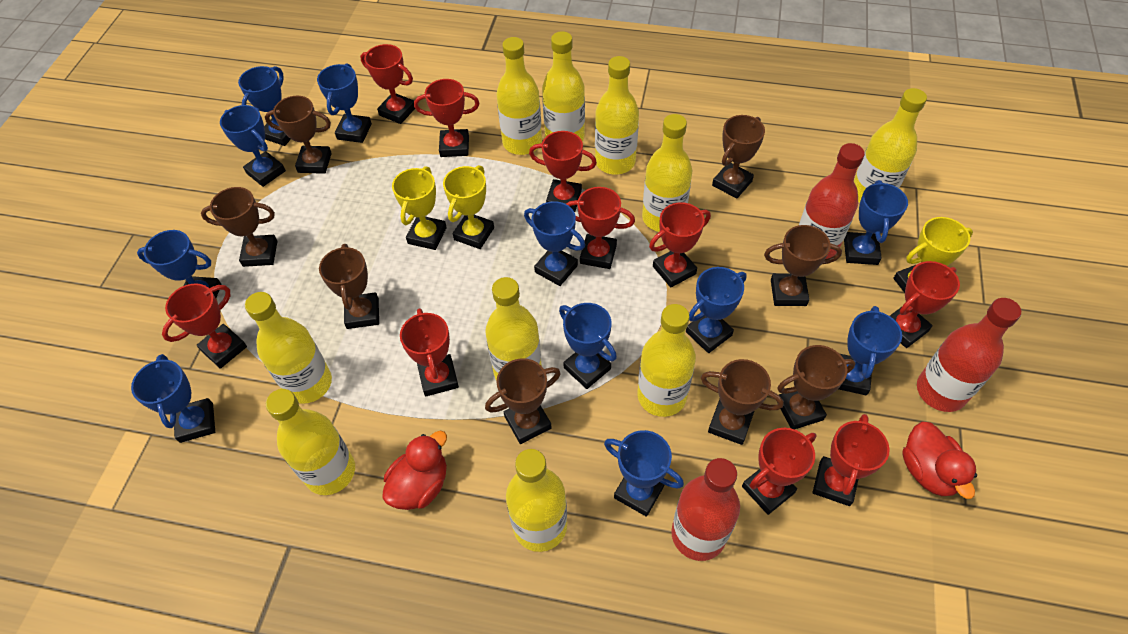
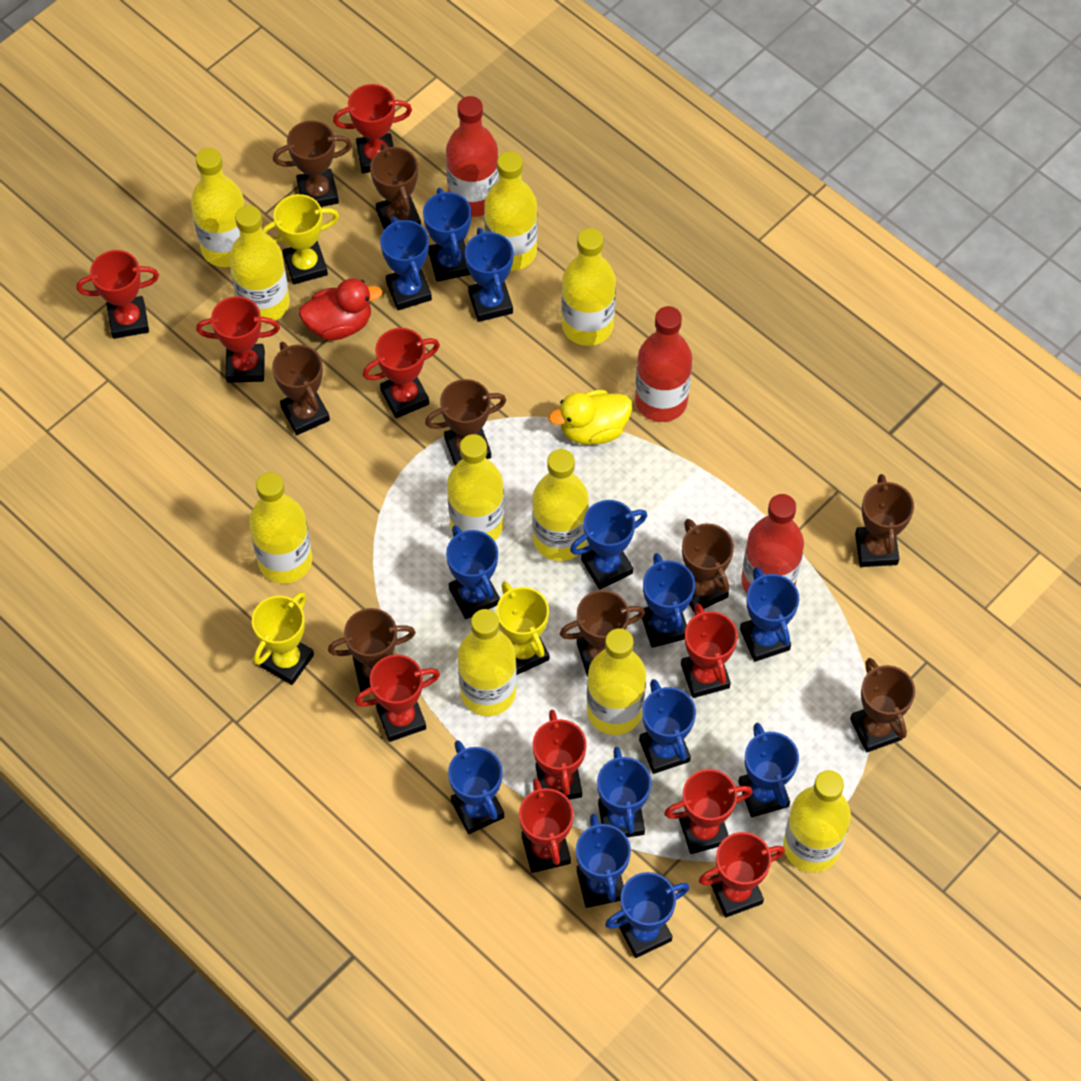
blue trophy: [131,354,215,443] [137,230,222,298] [220,105,286,187] [238,66,291,146] [317,63,372,143] [524,201,585,286] [559,303,617,389] [604,430,684,517] [686,267,747,353] [839,306,902,395] [844,180,908,265] = 11 -> [380,216,432,310] [423,188,471,282] [446,525,500,619] [448,740,504,834] [465,228,514,322] [570,500,647,589] [576,813,631,908] [597,747,652,837] [605,872,690,958] [639,679,696,774] [642,553,695,648] [738,723,799,817] [740,567,799,662] = 13
brown trophy: [201,187,278,267] [265,96,332,174] [319,244,379,329] [485,358,561,444] [701,359,784,445] [712,115,765,199] [764,225,842,306] [777,345,855,430] = 8 -> [272,342,330,435] [273,120,352,207] [328,608,416,692] [370,144,421,229] [425,379,507,465] [560,590,645,677] [682,519,734,613] [850,658,915,752] [855,474,914,567] = 9
red duck: [383,431,447,510] [902,422,977,499] = 2 -> [299,278,382,340] = 1
yellow duck: none = 0 -> [549,390,632,445] = 1

